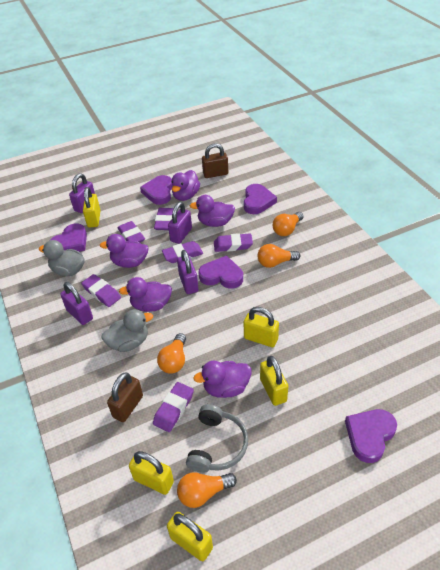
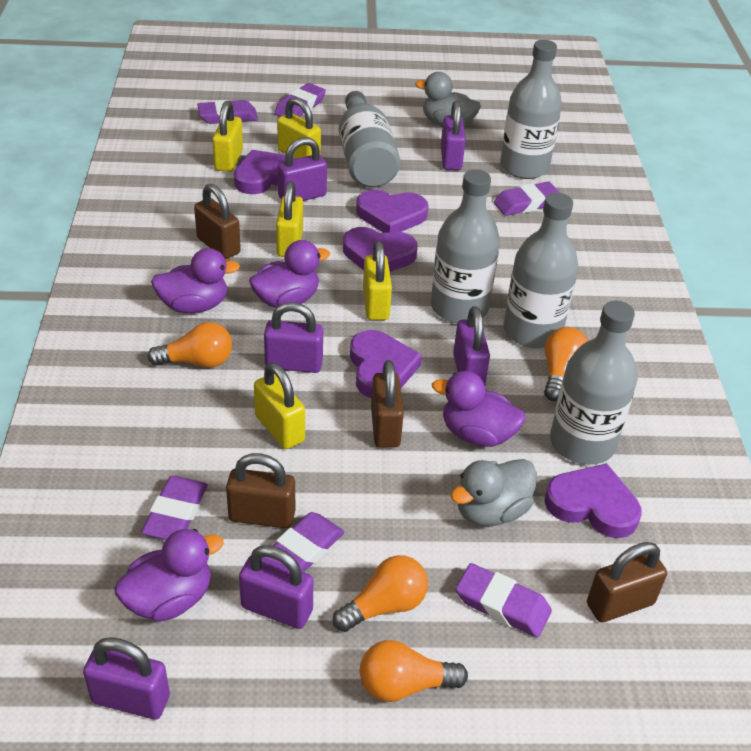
brown padlock: [107,373,143,422] [202,143,228,178] = 2 -> [194,184,241,259] [226,453,295,528] [371,360,404,448] [587,542,667,623] = 4
grey bottle: none = 0 -> [339,91,400,187] [431,169,500,323] [500,40,562,179] [503,193,579,348] [550,301,637,465] = 5
grey headphones: [186,404,248,473] = 1 -> none = 0
purple duck: [100,234,149,268] [119,277,172,312] [172,170,200,201] [190,195,235,227] [193,361,252,398] = 5 -> [114,529,224,622] [151,248,240,313] [249,240,330,308] [432,371,526,447] = 4
purple padlock: [60,282,93,325] [69,173,95,213] [168,202,192,244] [177,250,199,294] = 4 -> [83,637,170,719] [239,545,313,629] [264,302,323,373] [278,137,327,201] [441,100,466,170] [453,306,490,386] = 6

